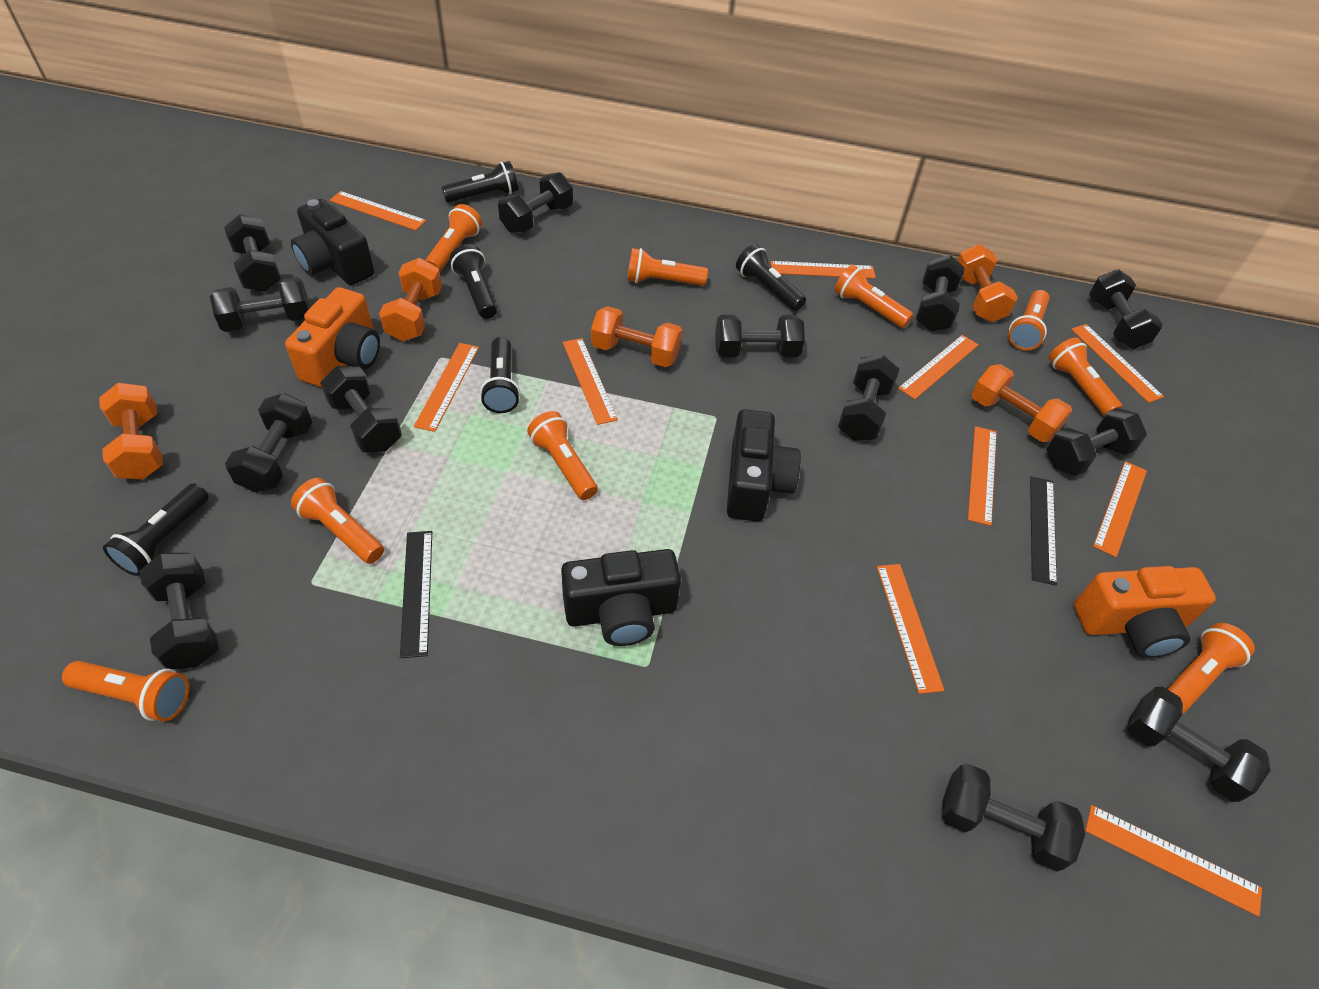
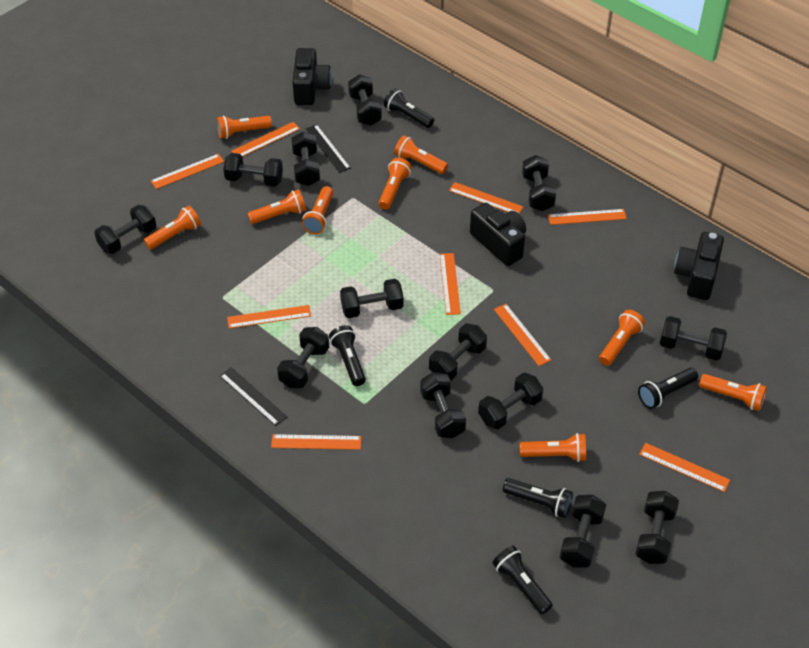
orange camera: [285,287,380,387] [1074,566,1216,658] = 2 -> none = 0
orange dumbbell: [99,383,163,480] [379,258,442,341] [591,306,682,367] [957,244,1018,322] [971,364,1072,442] = 5 -> none = 0
orange ruler: [329,191,426,231] [414,343,479,432] [563,338,618,425] [770,261,876,279] [877,564,945,694] [898,335,979,399] [968,426,997,526] [1071,324,1164,403] [1085,805,1262,917] [1093,461,1147,557] = 10 -> [151,154,224,189] [227,305,311,328] [231,122,300,157] [271,434,362,450] [440,253,461,315] [449,182,523,214] [494,304,551,366] [548,209,627,225] [639,443,730,492] = 9

